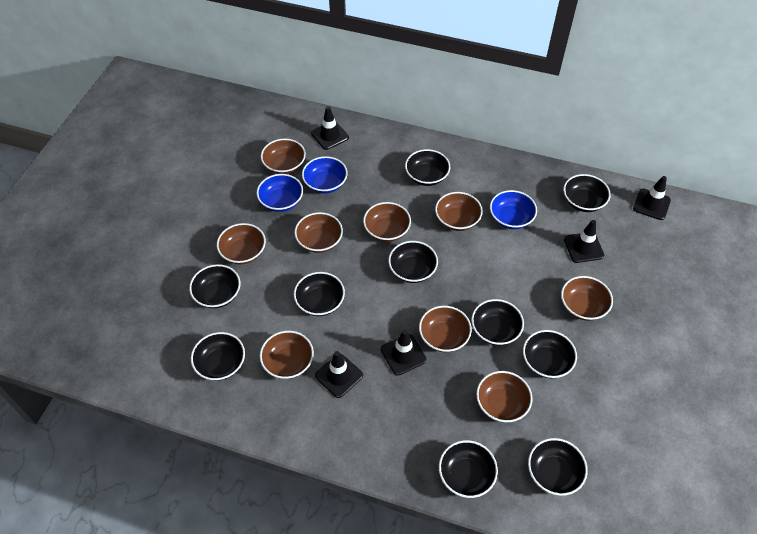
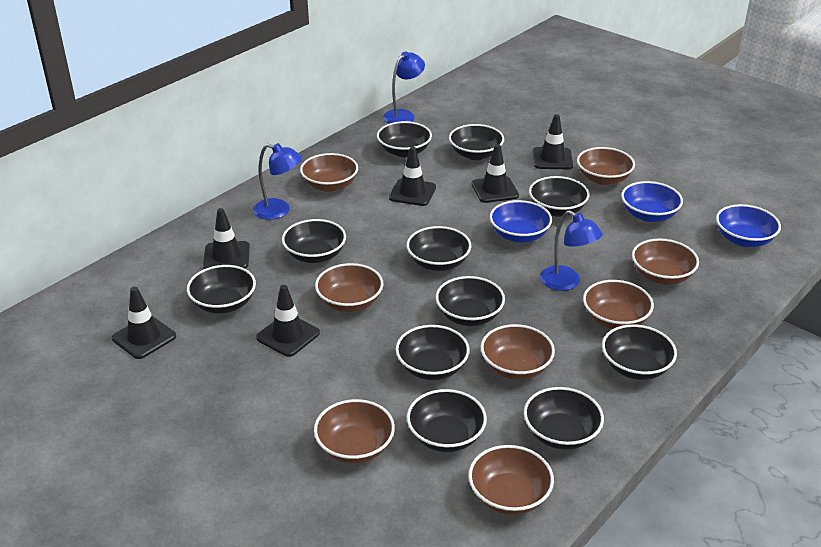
black bowl: [189,264,241,308] [191,332,245,381] [294,272,345,316] [388,241,438,283] [405,149,450,186] [439,440,498,498] [471,299,524,345] [523,330,577,378] [528,438,588,496] [563,174,611,212] = 10 -> [187,265,256,313] [282,219,346,263] [377,121,432,157] [396,325,470,380] [407,226,471,271] [407,389,487,452] [436,276,505,326] [449,124,504,160] [524,387,604,450] [529,176,590,217] [602,324,677,380] = 11
black traffic cone: [311,106,349,150] [315,351,363,398] [381,330,426,376] [564,220,604,263] [633,176,671,220] = 5 -> [112,287,176,359] [203,208,250,269] [256,285,320,357] [389,147,436,206] [472,144,519,203] [533,114,573,169] = 6
blue lamp: none = 0 -> [253,143,302,220] [383,51,425,124] [540,210,603,291] = 3
brown bowl: [217,223,266,264] [260,331,314,379] [261,139,306,174] [294,212,343,253] [363,202,411,242] [419,306,472,352] [435,192,483,231] [476,371,533,422] [561,276,613,321] = 9 -> [300,153,358,192] [314,399,395,463] [315,263,383,312] [468,445,554,515] [480,324,555,380] [577,147,635,185] [583,280,654,329] [632,239,699,285] = 8

